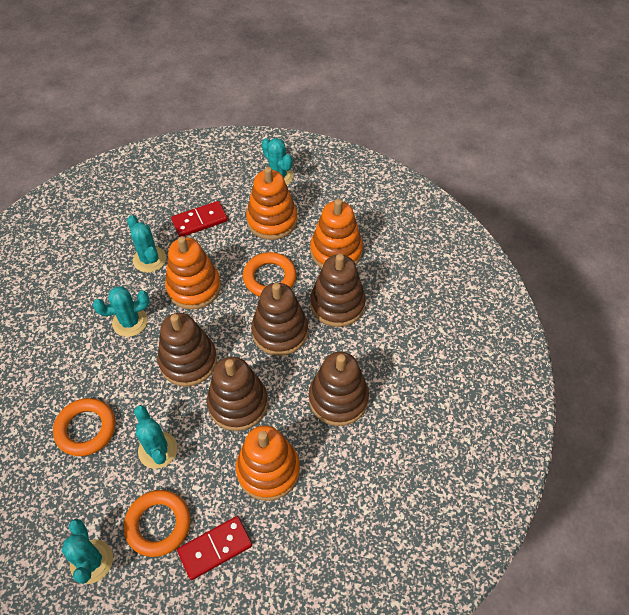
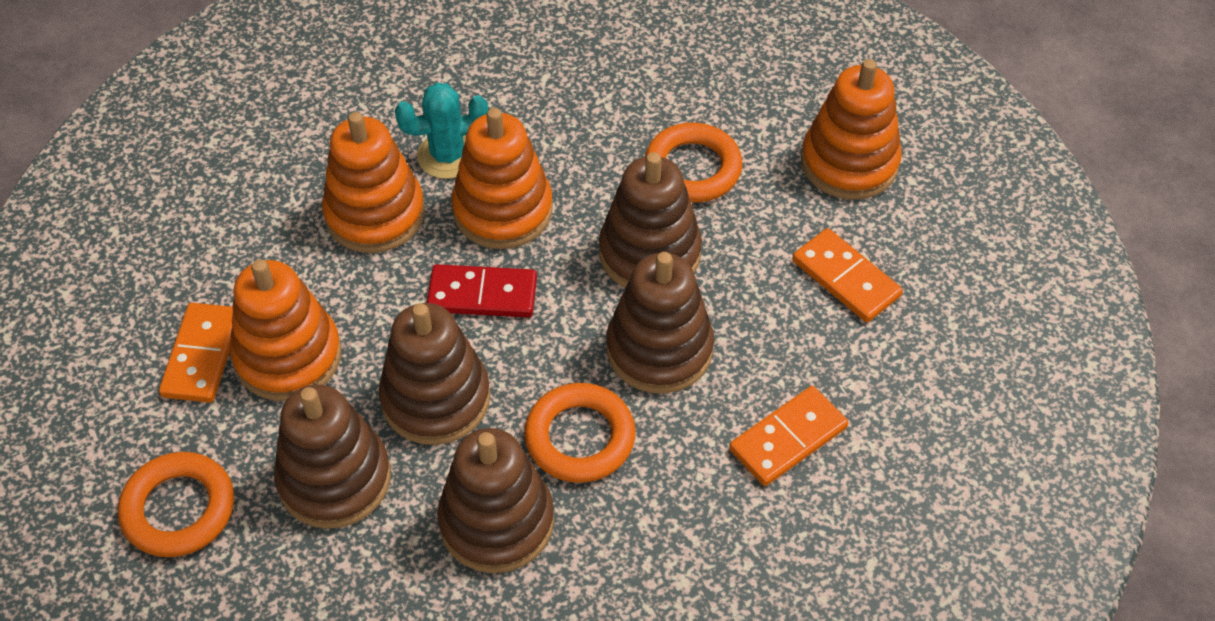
orange domino: none = 0 -> [159,303,233,403] [729,386,849,486] [792,228,903,322] = 3
red domino: [171,201,228,237] [177,516,252,580] = 2 -> [427,264,537,318] = 1
turquoise cactus: [61,519,113,584] [93,287,150,337] [127,215,166,273] [134,405,178,469] [262,138,294,185] = 5 -> [394,83,488,179] = 1

